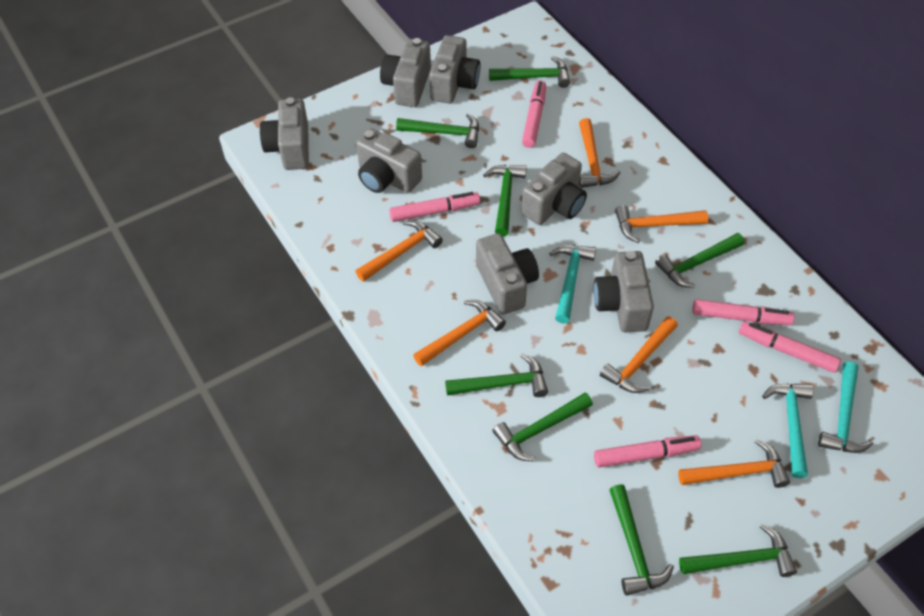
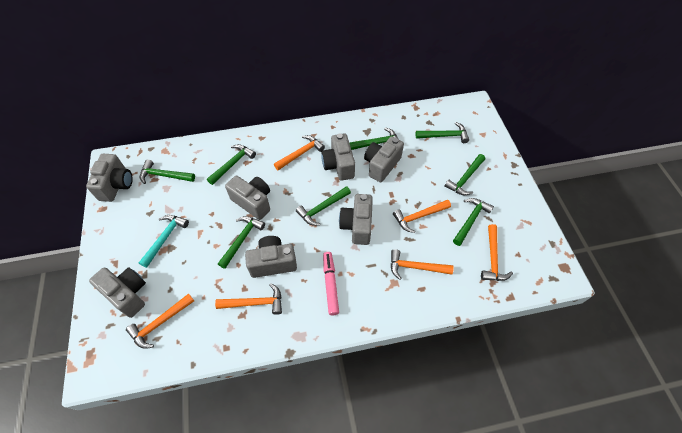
pink marker: [389,192,480,222] [522,81,546,148] [594,435,701,468] [692,299,795,325] [739,322,841,373] = 5 -> [323,252,339,315] = 1
turquoise hammer: [549,245,596,324] [762,383,814,478] [818,362,873,453] = 3 -> [139,215,189,268] = 1

